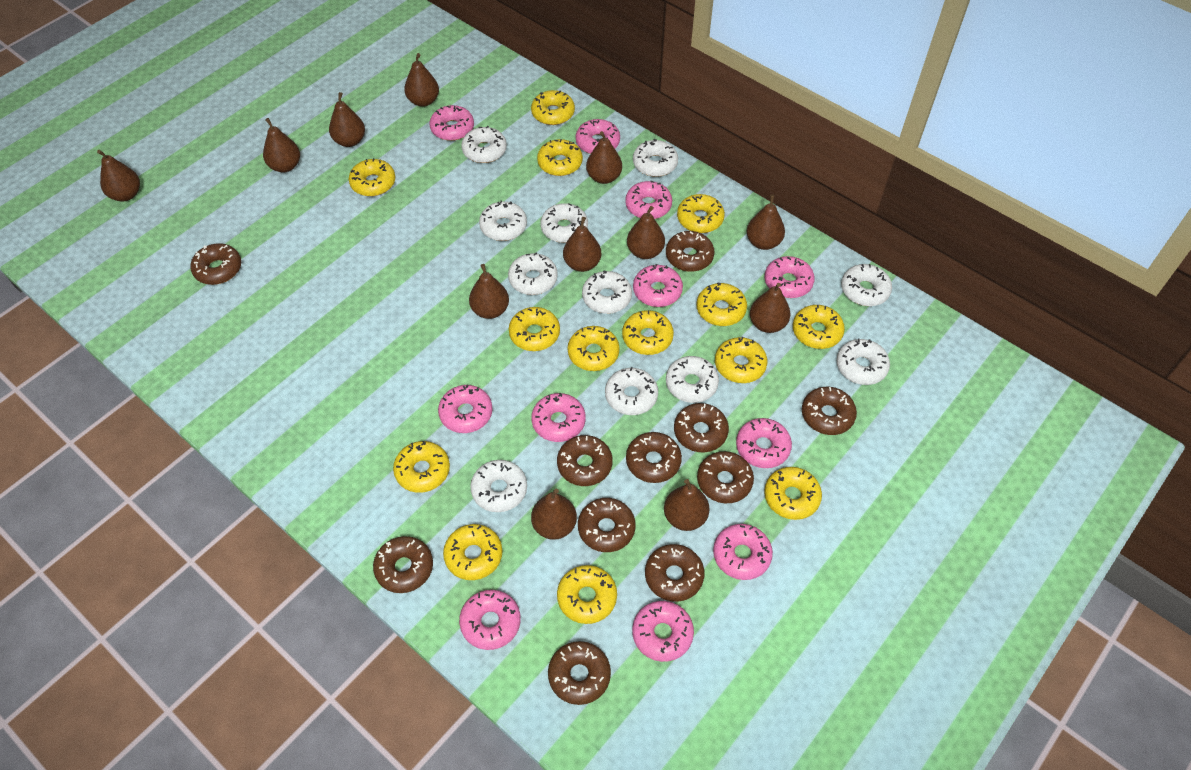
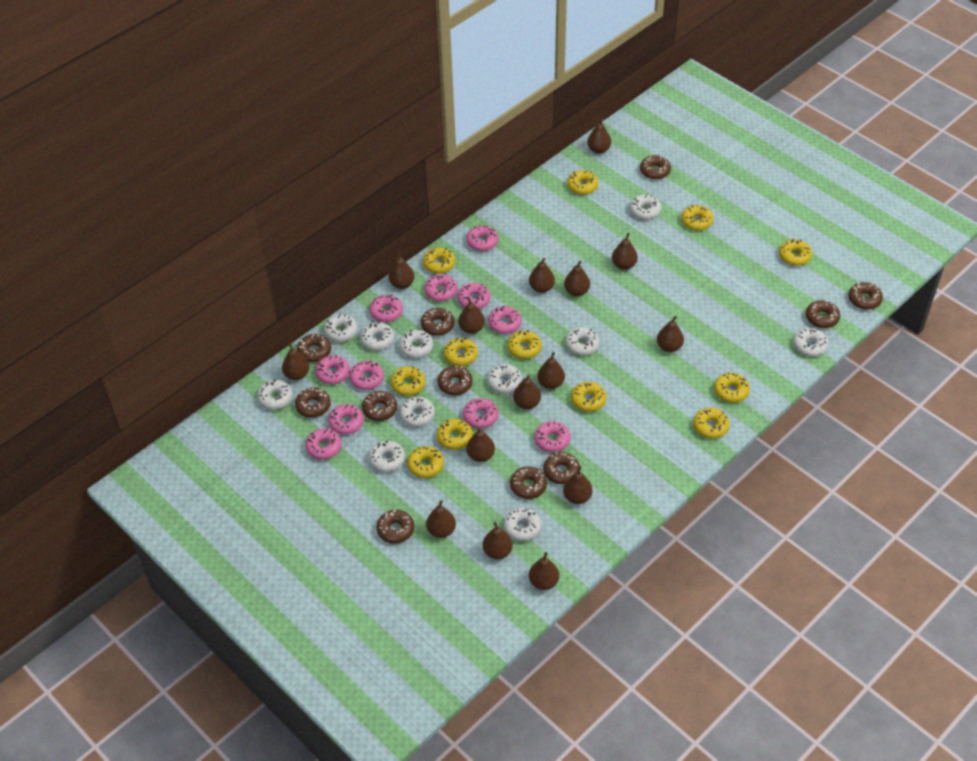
brown pear: [97,150,140,201] [263,118,300,173] [329,92,365,147] [404,53,439,107] [469,264,509,319] [531,489,577,540] [563,217,601,272] [586,131,622,184] [627,206,665,259] [664,479,709,531] [747,194,785,250] [750,283,791,333] = 12 -> [282,343,309,380] [389,252,415,289] [426,500,456,538] [458,297,485,334] [466,427,495,462] [483,522,513,559] [513,375,541,409] [529,258,555,293] [529,552,559,590] [537,352,565,389] [563,466,593,504] [564,260,590,296] [587,119,611,154] [612,233,638,270] [657,316,684,352] = 15
yellow donut: [349,158,395,196] [393,441,450,493] [443,524,502,580] [509,307,560,351] [531,90,575,125] [537,139,583,176] [557,565,617,624] [568,326,620,371] [622,310,674,355] [677,194,725,233] [696,282,747,326] [715,337,767,383] [764,467,822,520] [793,305,845,349] = 14 -> [391,366,426,396] [407,446,444,478] [423,247,455,274] [437,419,473,450] [443,337,478,366] [507,330,542,359] [567,170,598,195] [571,382,606,412] [681,205,713,231] [693,408,730,439] [714,372,750,403] [779,239,812,266] = 12

